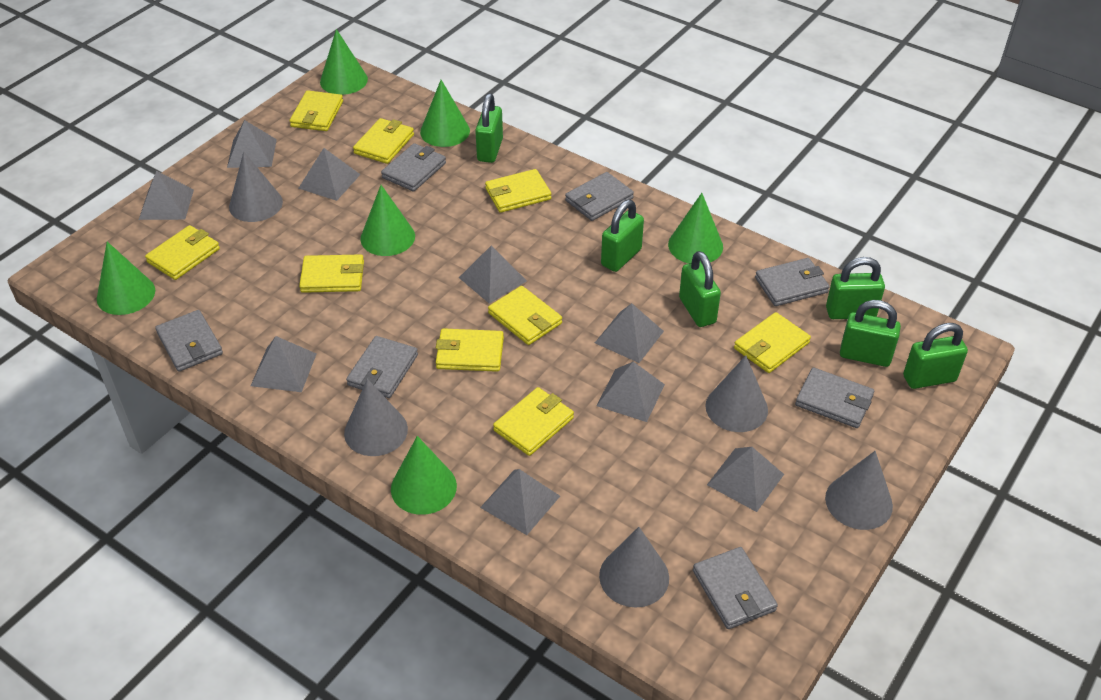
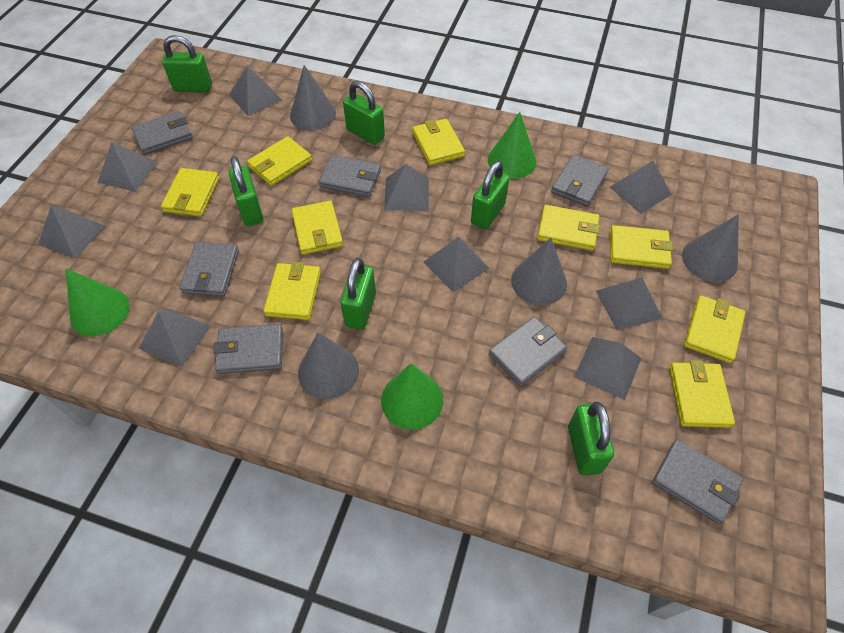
green cone: [97,242,155,315] [320,29,368,95] [361,185,415,256] [391,436,457,515] [420,80,470,147] [668,193,723,263] = 6 -> [66,269,129,336] [381,363,443,429] [488,112,536,179] = 3
grey cone: [229,152,283,222] [344,379,408,456] [599,527,669,608] [705,356,768,432] [825,451,893,530] = 5 -> [290,65,336,130] [298,332,359,399] [511,238,567,305] [682,214,739,282] = 4

